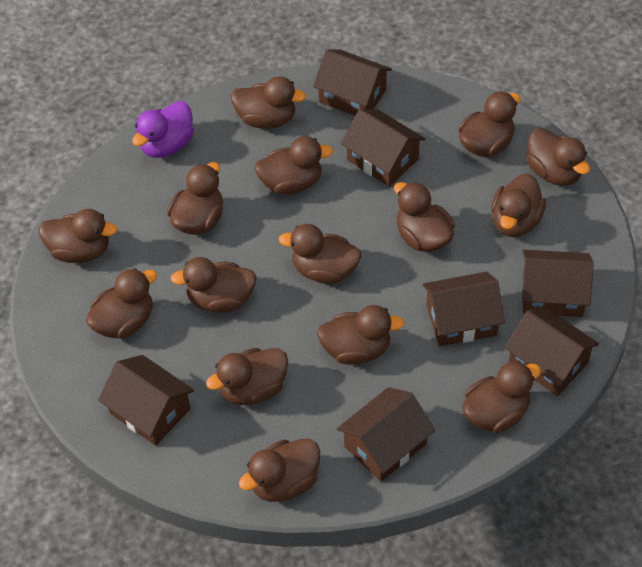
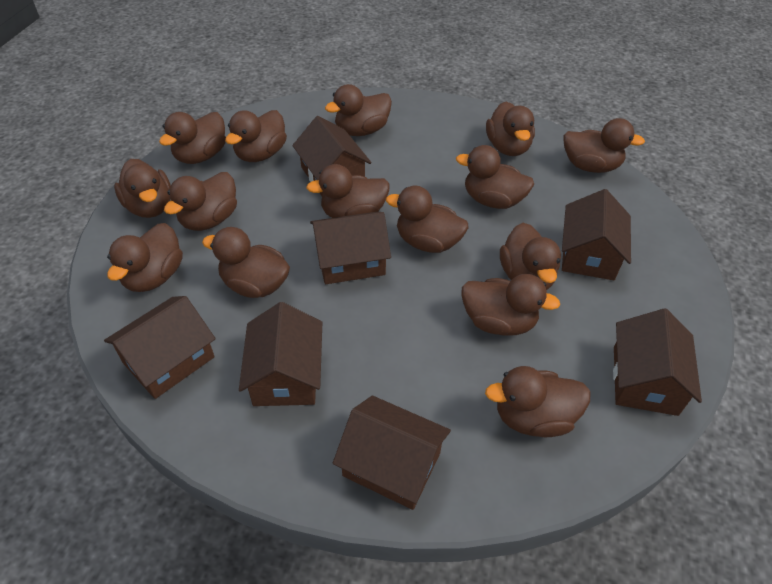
purple duck: [132,101,194,158] = 1 -> none = 0

